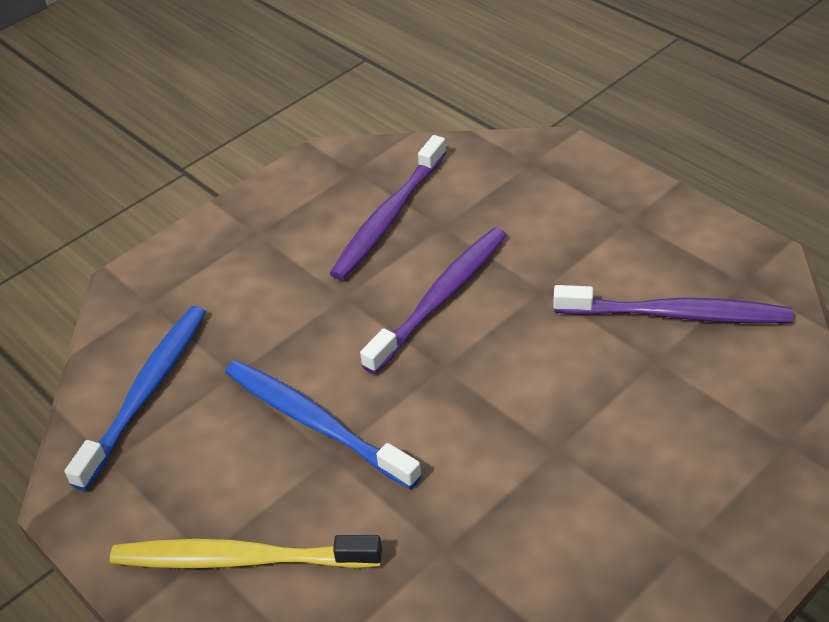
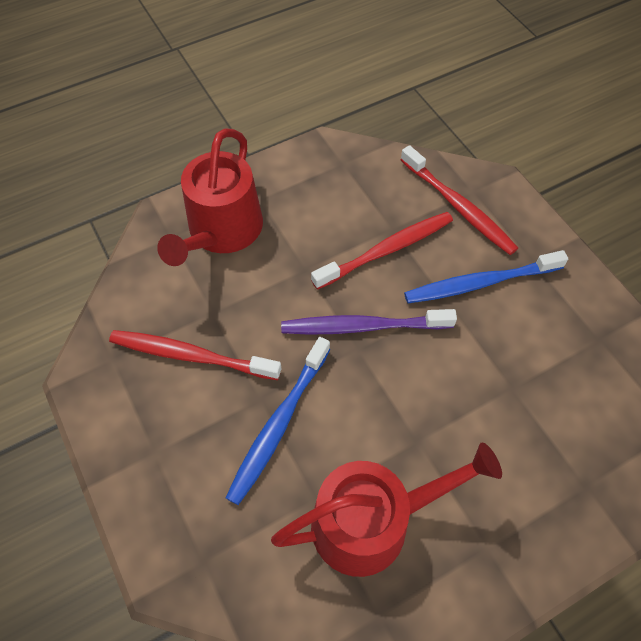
purple toothbrush: [329,135,446,280] [360,228,507,374] [553,285,793,323] = 3 -> [281,309,457,335] = 1
red toothbrush: none = 0 -> [109,330,281,380] [311,212,453,290] [401,145,518,255] = 3
red watering can: none = 0 -> [157,129,263,266] [271,442,502,577] = 2
yellow toothbrush: [110,535,382,568] = 1 -> none = 0

